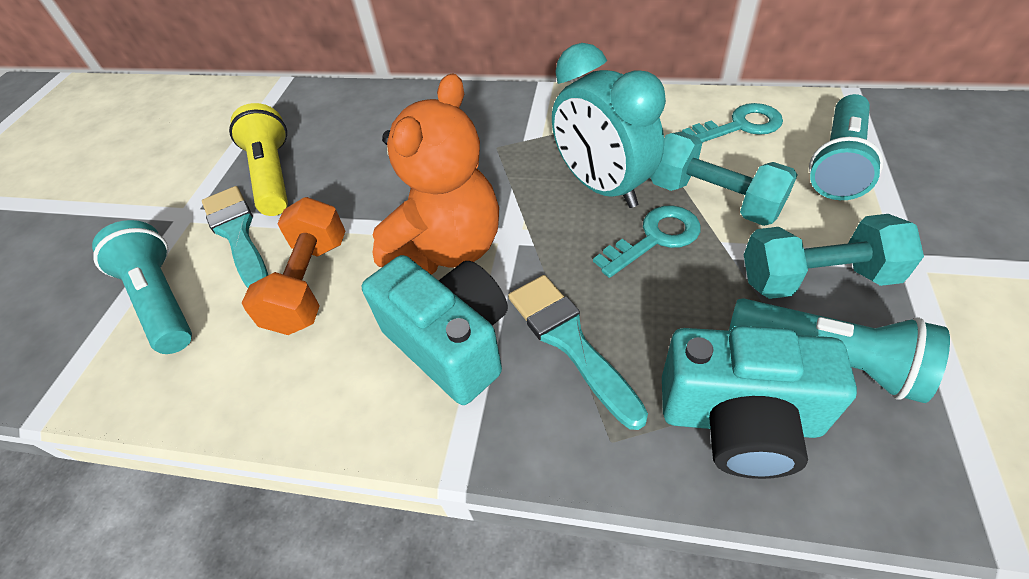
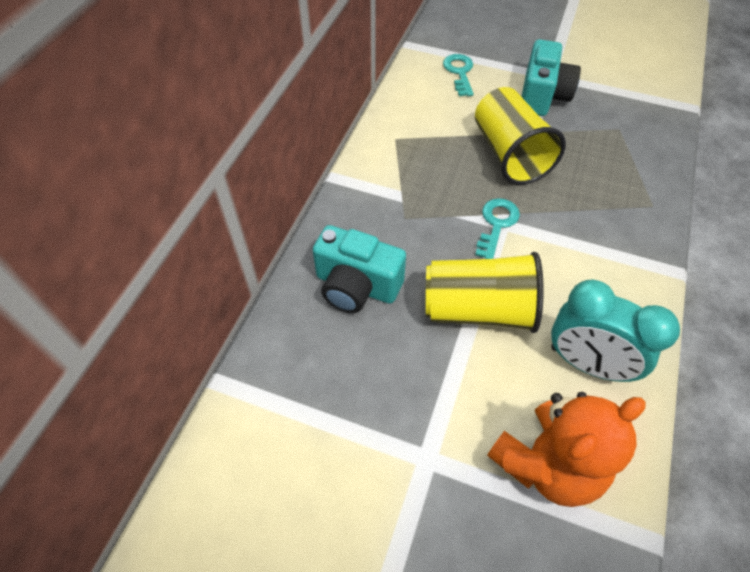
orange dumbbell: [242,197,345,335] = 1 -> none = 0
turquoise brush: [202,186,268,288] [508,275,648,430] = 2 -> none = 0
turquoise dumbbell: [651,132,797,226] [744,214,924,299] = 2 -> none = 0
turquoise flashlight: [92,220,192,354] [729,298,950,403] [809,94,884,200] = 3 -> none = 0
yellow cup: none = 0 -> [426,252,544,333] [475,87,566,185] = 2
yellow flashlight: [229,103,288,216] = 1 -> none = 0

